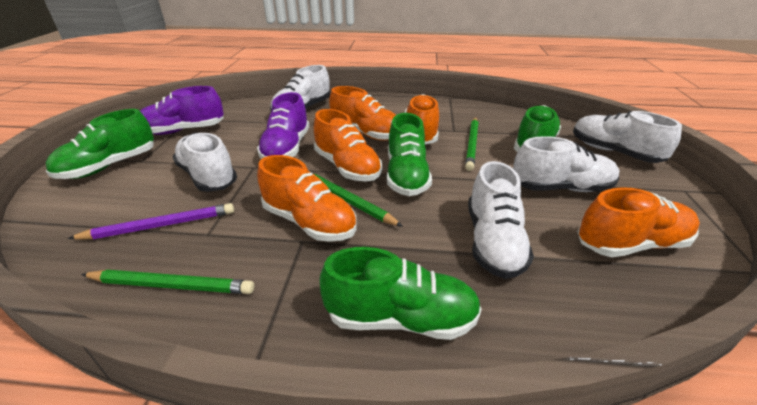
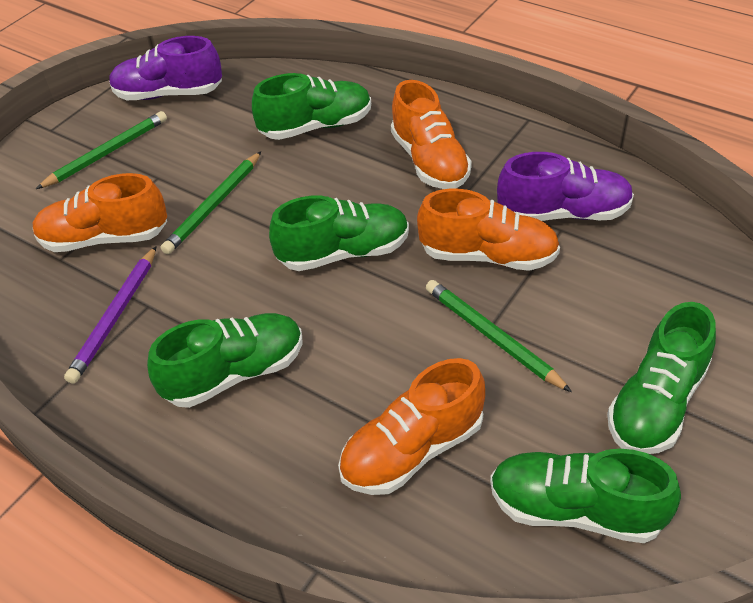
green shoe: [46,109,154,179] [320,247,482,340] [387,113,432,196] [514,105,561,152] = 4 -> [147,313,303,408] [252,73,371,140] [269,195,409,271] [490,449,681,543] [607,302,716,454] = 5
orange shoe: [257,155,357,242] [314,109,382,182] [329,86,396,141] [405,94,439,144] [577,187,700,257] = 5 -> [33,173,167,252] [338,358,485,495] [391,80,472,189] [417,189,560,271] = 4
white shoe: [172,133,237,192] [270,65,330,112] [468,161,534,279] [513,136,620,192] [573,111,682,163] = 5 -> none = 0

